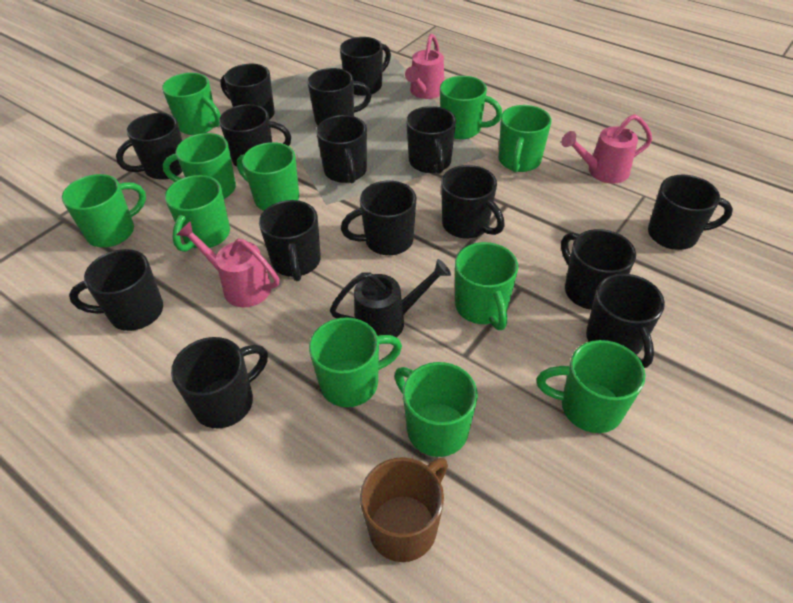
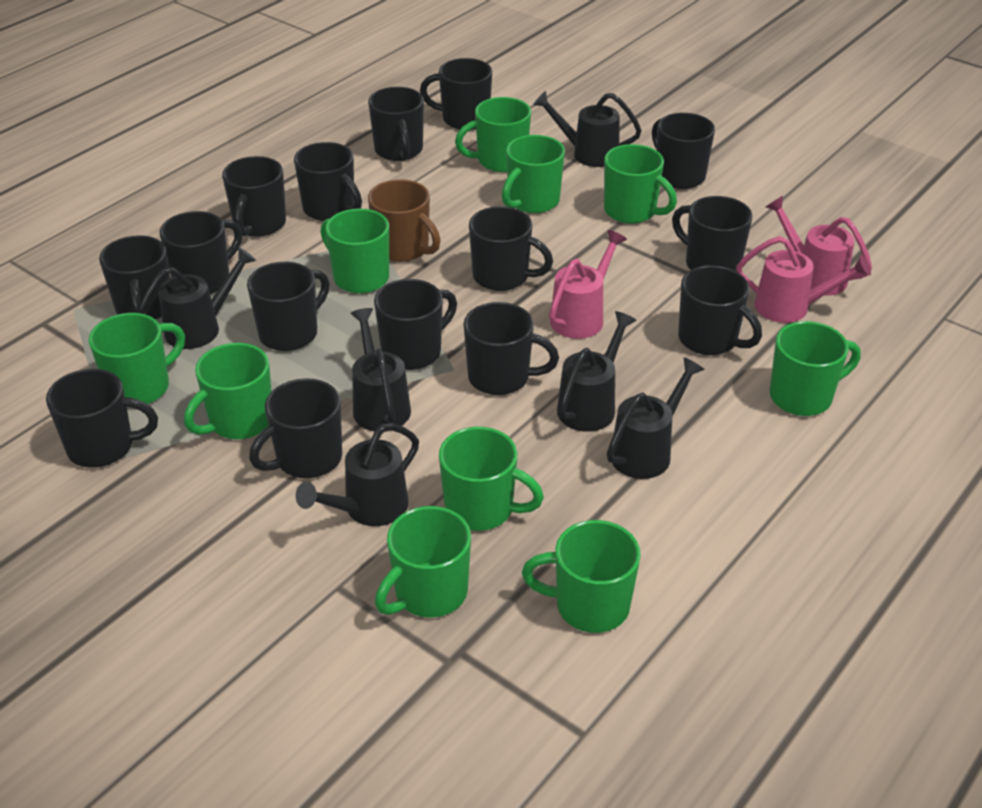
black watering can: [330,259,451,338] = 1 -> [138,247,257,349] [296,423,419,526] [350,308,411,432] [533,91,642,167] [557,311,637,432] [607,357,705,479] = 6
green mug: [62,174,146,247] [162,73,221,135] [163,133,236,199] [165,175,230,252] [237,142,299,211] [309,317,402,407] [394,362,478,457] [440,76,502,139] [455,242,518,330] [499,105,551,172] [537,340,645,433] = 11 -> [89,313,185,404] [184,343,272,439] [320,209,389,294] [375,506,471,618] [439,427,544,531] [455,97,531,172] [502,135,565,213] [522,520,641,633] [604,144,677,224] [770,321,861,416] = 10

